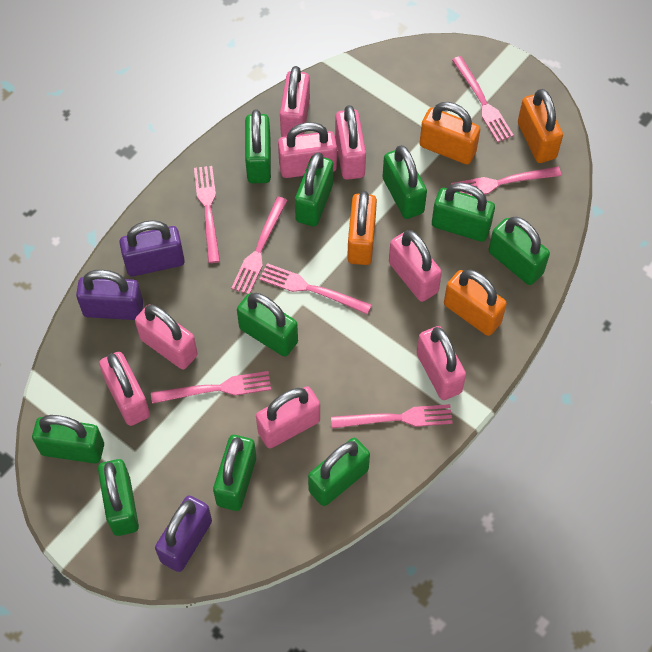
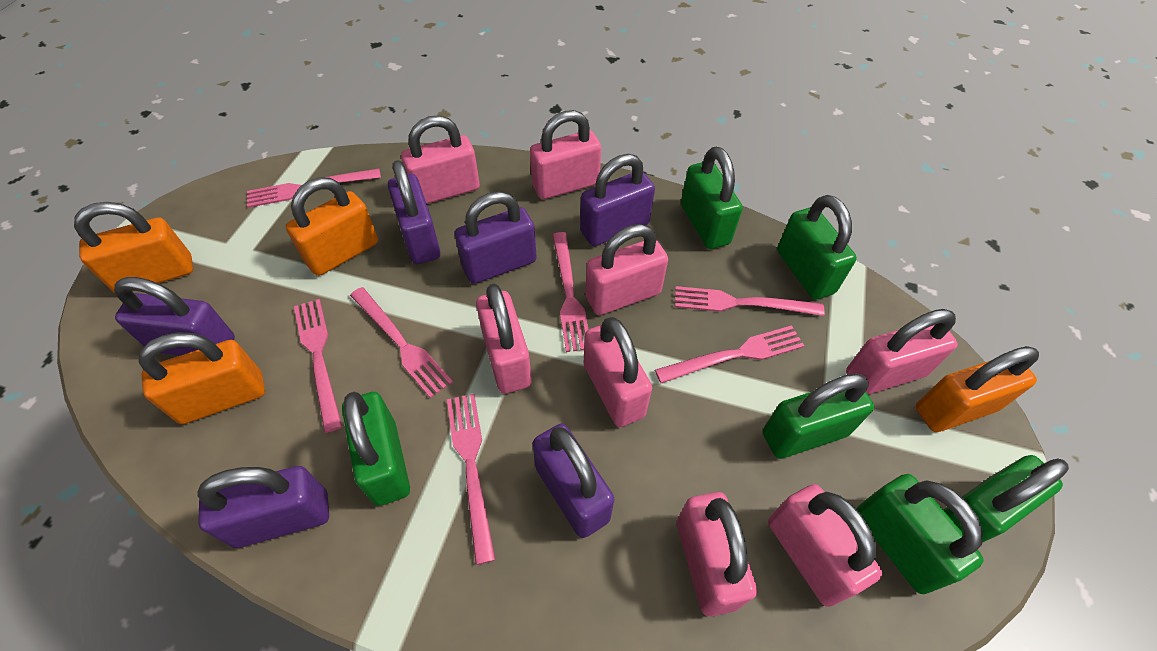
green padlock: [32,415,104,464] [98,459,139,536] [213,435,256,511] [237,293,298,357] [245,109,271,183] [295,152,333,226] [308,438,370,506] [382,145,427,219] [432,183,495,242] [489,217,550,285] = 10 -> [342,392,410,506] [681,147,743,249] [763,373,874,459] [777,195,857,299] [856,474,984,594] [944,455,1069,543] = 6
purple padlock: [76,270,143,320] [119,220,185,276] [155,495,212,572] = 3 -> [114,277,235,356] [197,466,329,548] [388,160,441,264] [455,191,537,284] [533,424,614,538] [580,154,655,246] = 6

